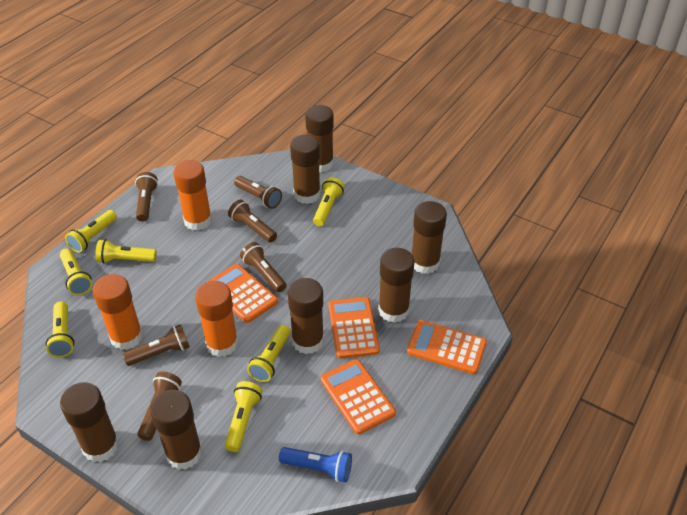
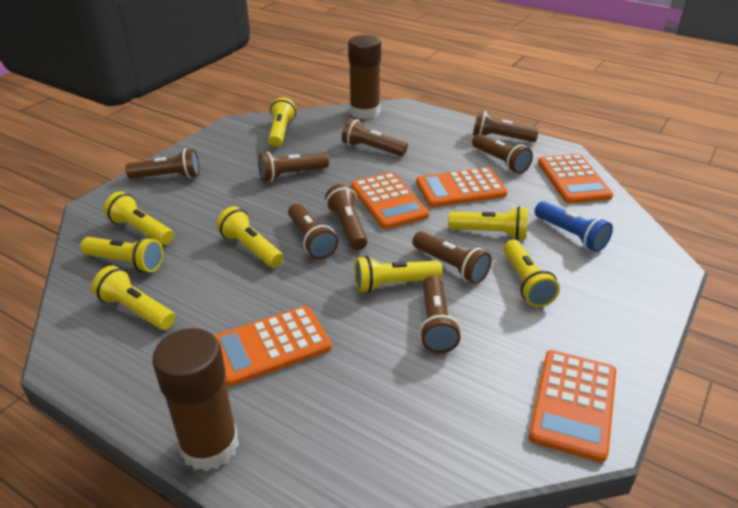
brown flashlight: [123,324,190,366] [135,172,158,222] [137,371,182,441] [228,200,277,243] [234,176,282,209] [240,242,287,292] = 6 -> [125,149,200,178] [258,152,329,182] [288,203,338,259] [325,184,368,250] [342,118,408,156] [412,231,492,284] [419,276,461,353] [472,134,533,174] [473,110,539,142] = 9
brown glue stick: [60,382,119,462] [150,390,202,470] [287,278,324,354] [290,135,321,204] [305,105,334,173] [378,248,415,323] [411,201,447,274] = 7 -> [152,328,239,471] [348,35,381,119] = 2
orange calculator: [207,264,278,323] [321,359,396,434] [328,297,380,359] [407,320,487,374] = 4 -> [214,306,332,386] [351,172,429,229] [416,167,507,207] [529,350,616,462] [538,154,613,203] = 5
orange glue stick: [93,274,143,350] [173,160,212,231] [195,281,238,357] = 3 -> none = 0
yellow flashlight: [46,301,75,357] [60,248,92,295] [65,210,117,253] [96,239,157,263] [225,381,262,452] [247,325,291,382] [313,177,345,226] = 7 -> [80,237,163,273] [91,265,175,330] [103,192,174,245] [216,206,283,268] [268,97,296,147] [354,256,443,293] [448,206,528,240] [503,240,560,307] = 8

